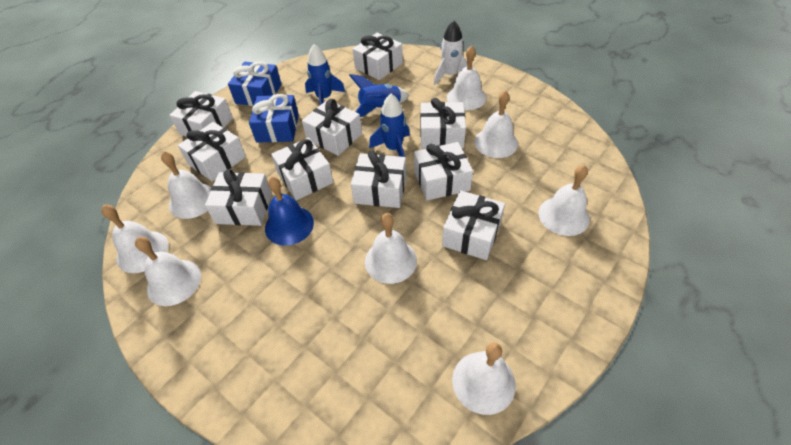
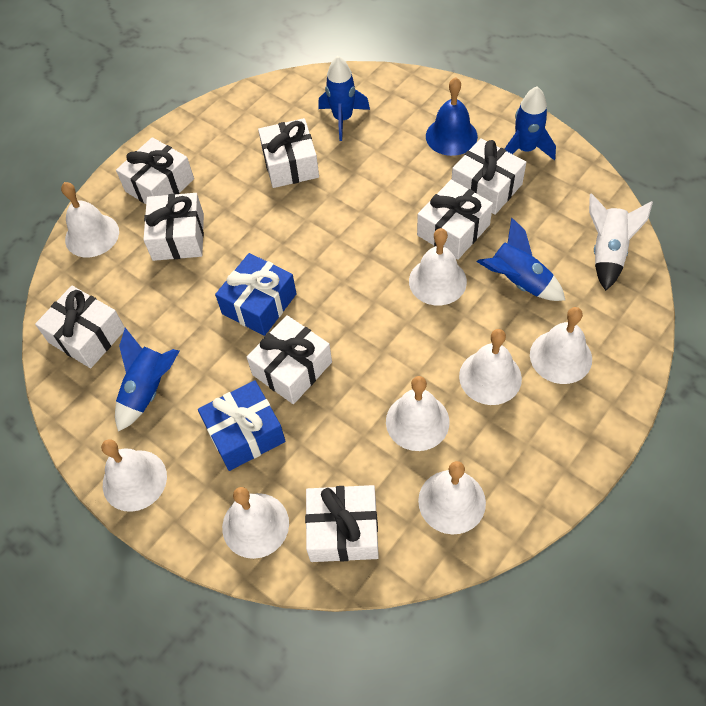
blue rocket: [305,44,345,105] [349,74,410,117] [369,94,410,157] = 3 -> [115,328,179,432] [318,56,370,141] [477,218,565,301] [505,86,556,160] = 4
white gift: [169,91,233,137] [178,122,246,181] [205,169,272,226] [271,138,333,200] [302,99,362,156] [351,150,406,208] [353,33,403,80] [414,142,473,201] [420,98,466,149] [442,191,505,260] = 10 -> [35,286,125,368] [116,137,194,204] [143,193,204,261] [247,315,332,404] [258,118,319,188] [305,485,379,562] [417,180,493,260] [452,138,526,215] = 8

